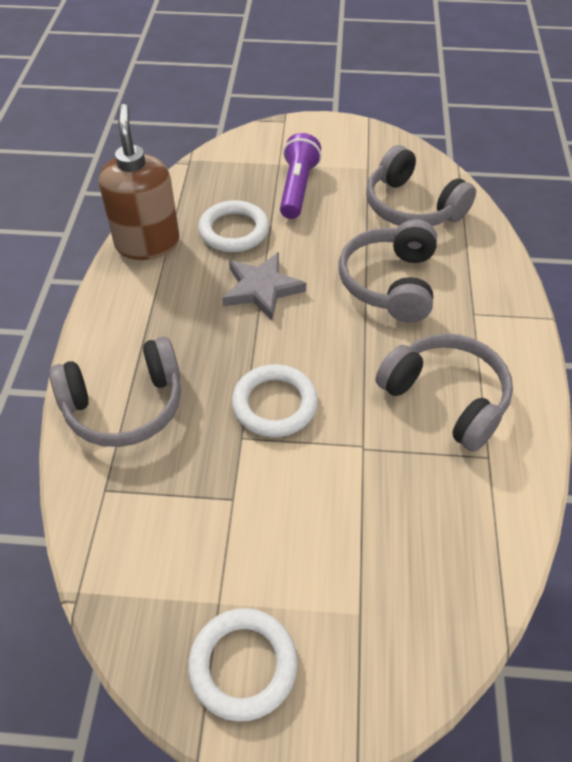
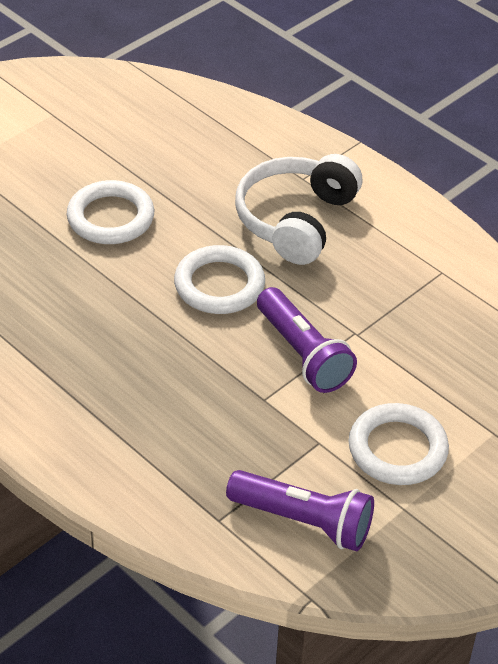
brown soap dispenser: [99,104,180,260] = 1 -> none = 0
grey headphones: [49,337,181,447] [339,219,437,323] [366,145,476,226] [376,333,513,452] = 4 -> none = 0
grey star: [222,252,306,321] = 1 -> none = 0
purple flashlight: [280,133,321,219] = 1 -> [226,470,374,551] [257,287,357,393] = 2
white headphones: none = 0 -> [235,154,362,265] = 1

